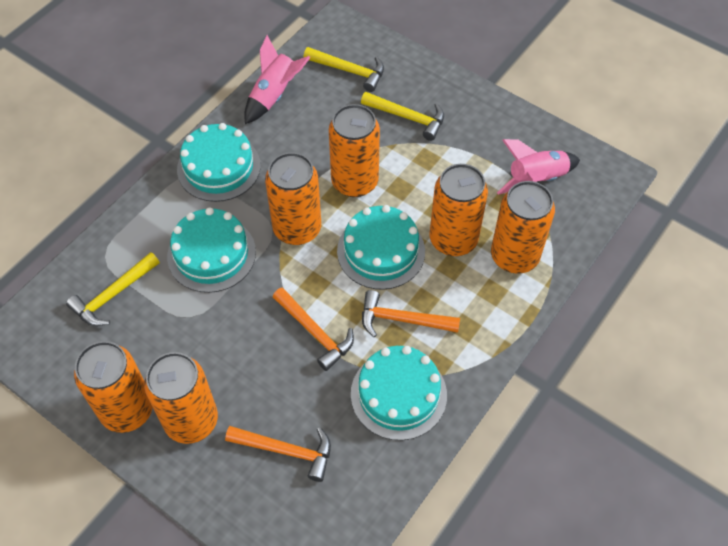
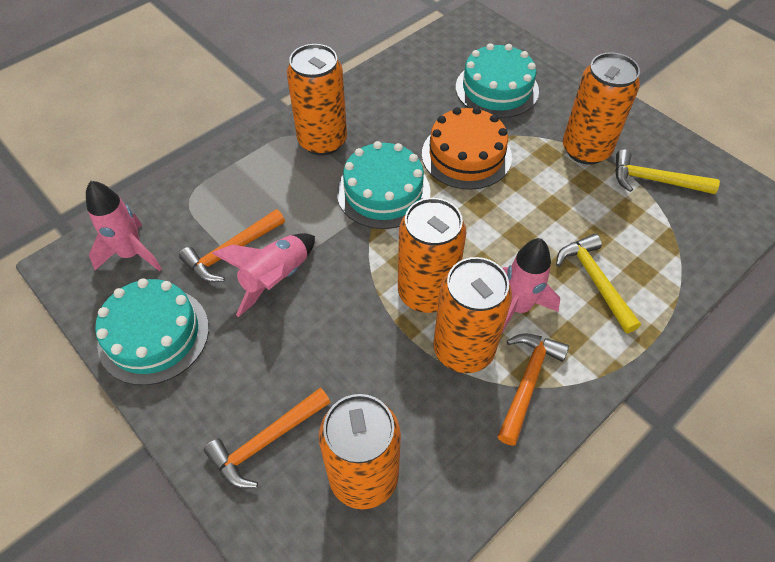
orange cake: none = 0 -> [422,107,512,190] = 1
orange can: [74,341,153,433] [144,352,218,444] [265,152,321,245] [329,104,380,197] [430,164,488,256] [491,181,555,274] = 6 -> [287,44,347,156] [319,394,401,509] [398,198,466,313] [433,257,512,373] [563,52,640,165] = 5
pink rocket: [244,35,311,124] [497,139,580,195] = 2 -> [86,180,162,271] [212,233,315,317] [501,238,560,335] = 3
turquoise cake: [167,207,256,293] [177,123,261,202] [337,205,425,290] [351,346,447,440] = 4 -> [95,278,209,385] [337,141,430,229] [456,43,539,118] = 3
yellow hammer: [66,252,160,326] [304,47,384,92] [361,92,444,141] = 3 -> [556,234,641,333] [615,149,720,194] = 2

